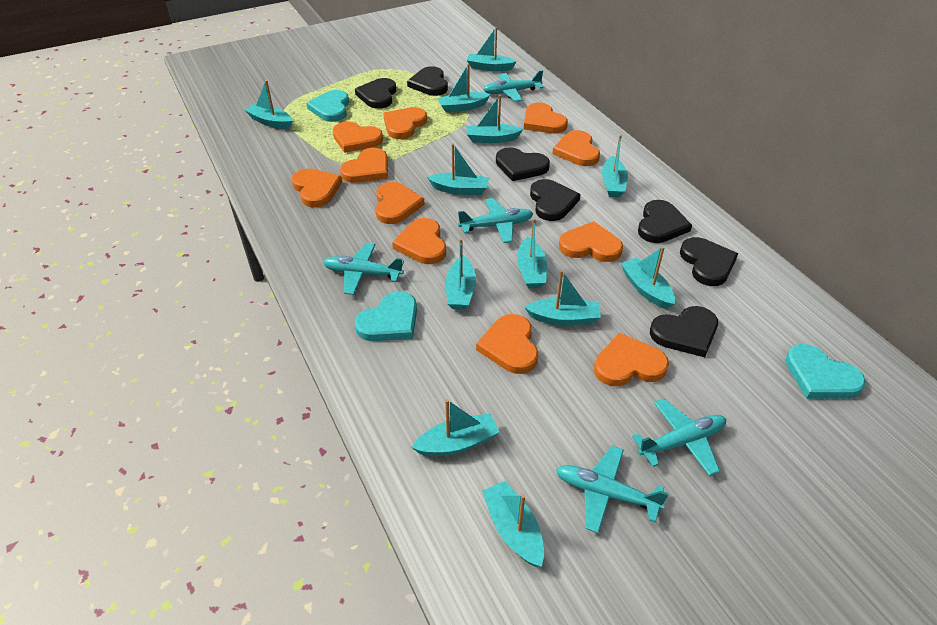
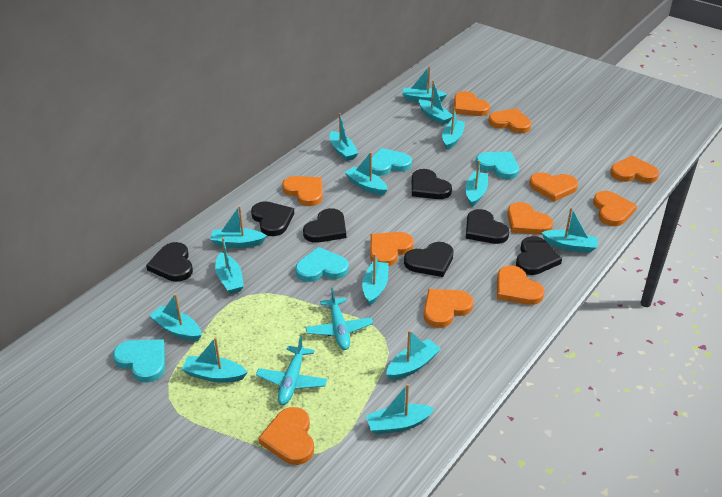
turquoise boat: [245,80,293,129] [411,399,499,456] [427,143,489,195] [437,64,490,112] [445,238,476,310] [466,95,523,143] [467,27,517,71] [482,481,544,567] [517,219,547,288] [524,270,601,325] [602,135,628,198] [620,247,675,309] = 12 -> [149,293,202,341] [181,337,248,383] [210,206,267,248] [215,237,244,294] [330,113,359,161] [345,152,388,196] [362,253,389,305] [366,384,435,434] [386,330,441,380] [402,66,447,102] [419,80,452,125] [442,106,465,150] [465,160,488,207] [541,207,598,253] = 14
turquoise heart: [307,90,349,122] [355,291,417,341] [785,344,866,399] = 3 -> [113,339,165,383] [295,247,349,282] [372,148,412,176] [476,152,519,179] = 4
turquoise plane: [323,243,404,295] [458,198,533,243] [483,70,543,102] [556,446,669,533] [632,399,726,476] = 5 -> [256,336,327,405] [305,288,373,350] = 2

